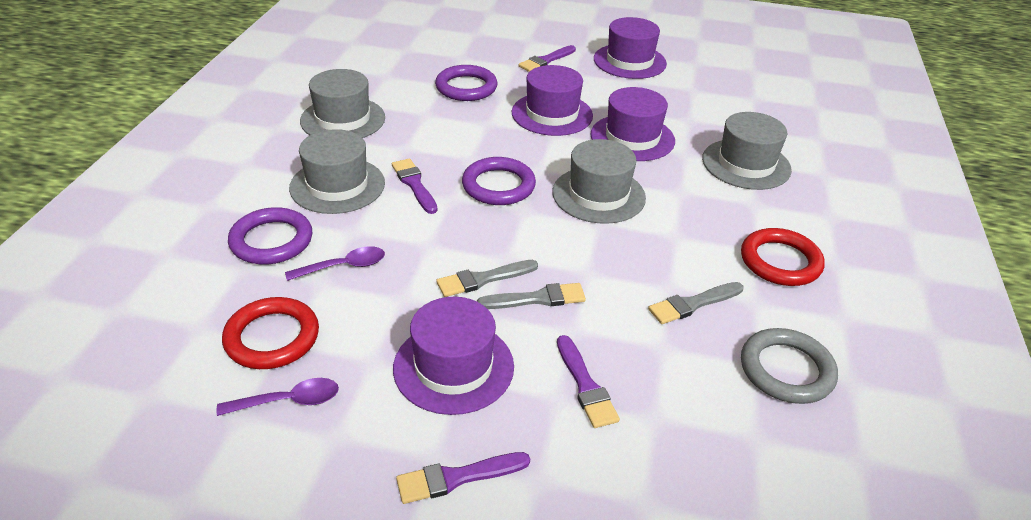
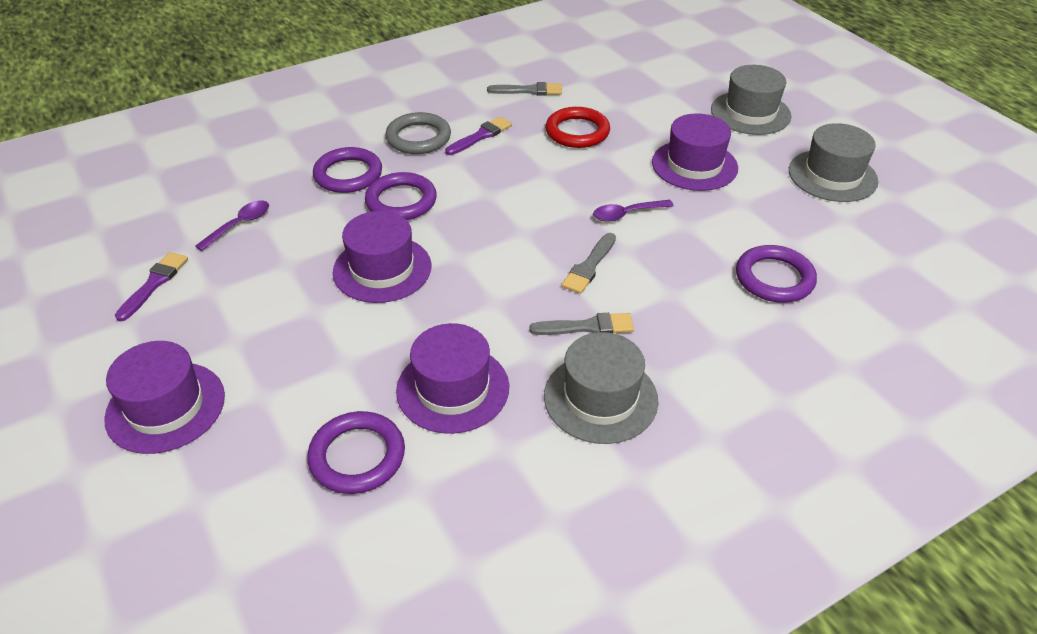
grey hat: [289,129,385,214] [300,69,385,138] [552,139,646,224] [702,112,792,190] = 4 -> [544,332,658,444] [711,65,792,135] [789,123,878,202] = 3
purple brush: [392,158,437,214] [396,452,530,504] [518,45,576,72] [557,335,620,428] = 4 -> [115,252,188,322] [445,117,512,155] = 2
purple ring: [228,207,312,265] [435,65,497,101] [462,157,536,205] = 3 -> [307,411,405,494] [313,147,382,193] [365,172,437,220] [736,245,817,303] = 4
red ring: [222,297,319,369] [741,228,825,286] = 2 -> [546,107,610,148] = 1

